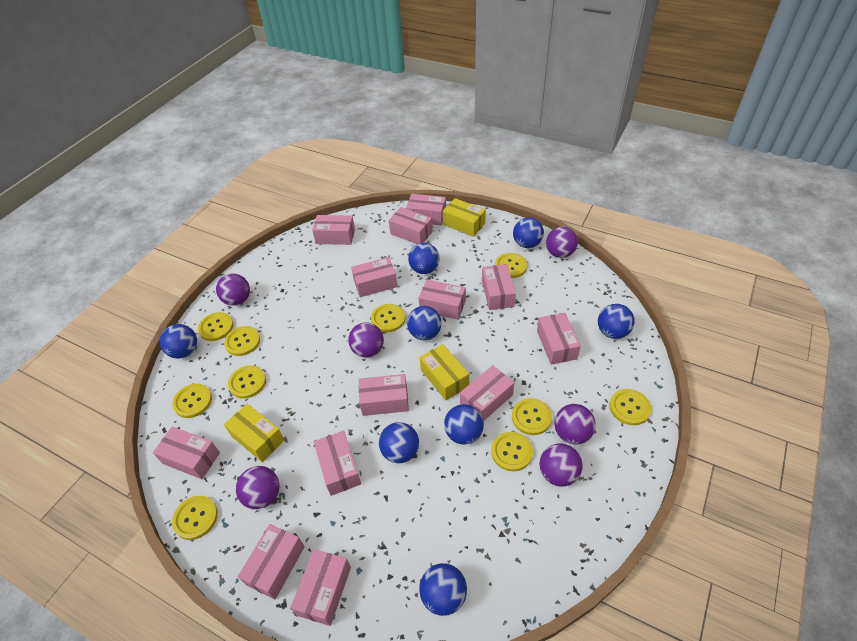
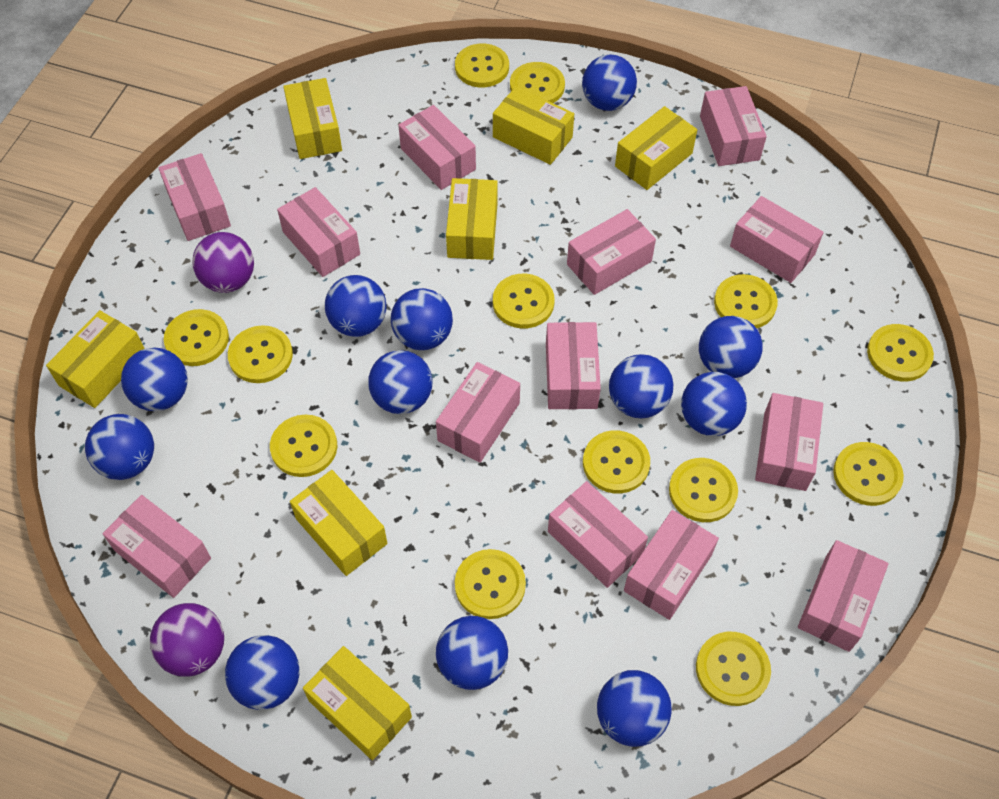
blue ball: [160,324,197,359] [379,422,419,463] [407,306,442,340] [408,243,440,274] [419,563,467,616] [444,404,484,445] [513,217,544,248] [598,304,635,339] = 8 -> [85,414,154,480] [121,348,188,411] [225,635,300,710] [325,275,387,337] [368,350,433,414] [391,288,453,350] [436,616,508,690] [582,55,637,111] [597,670,672,747] [609,354,673,419] [681,372,747,436] [699,316,763,378] = 12
purple ball: [216,274,250,306] [236,466,279,509] [348,322,384,358] [540,443,583,487] [546,227,578,258] [555,404,596,444] = 6 -> [150,603,224,677] [192,232,254,293] = 2
yellow box: [224,404,285,462] [420,344,469,400] [443,198,486,237] = 3 -> [46,310,145,408] [283,78,342,159] [290,470,387,576] [303,646,412,760] [446,178,498,260] [493,86,574,165] [615,106,697,190] = 7
yellow button: [172,384,212,418] [172,496,218,540] [198,312,233,341] [224,326,260,356] [228,365,266,399] [371,304,405,333] [491,432,533,471] [495,253,527,278] [512,398,552,435] [609,389,651,425] = 10 -> [164,309,229,366] [228,325,293,383] [270,415,337,477] [455,43,509,87] [455,549,526,619] [493,274,555,329] [510,62,565,103] [583,430,650,494] [669,458,738,522] [696,632,771,706] [714,274,778,328] [833,442,904,506] [867,324,934,381] = 13

